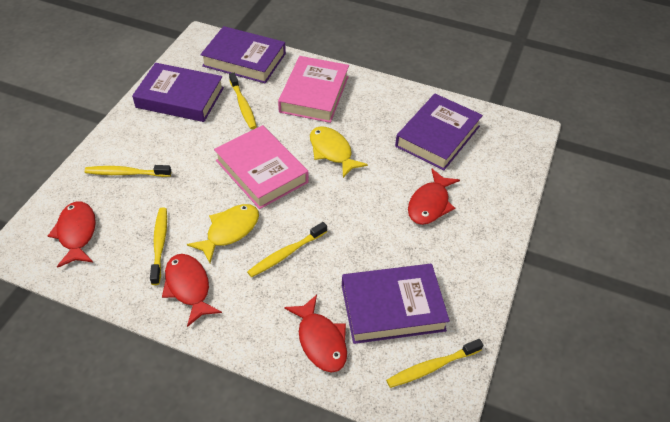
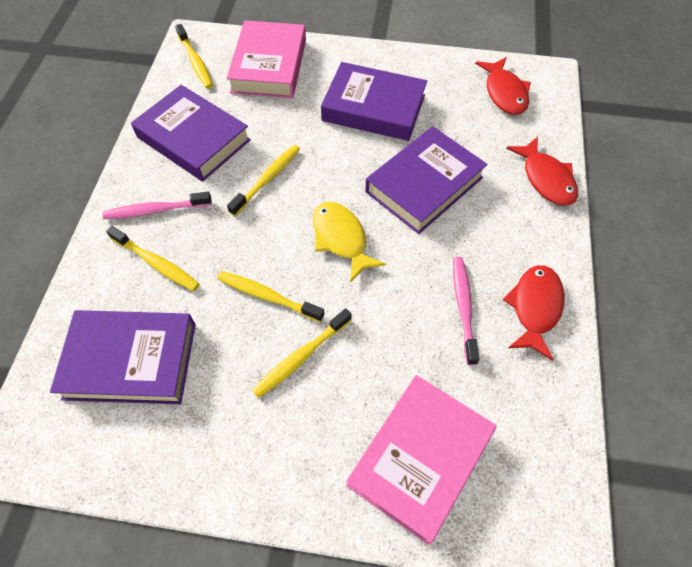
pink toothbrush: none = 0 -> [102,191,212,219] [453,257,479,365] = 2
red fish: [48,201,96,268] [162,254,222,327] [284,295,347,372] [408,169,460,225] = 4 -> [475,57,531,115] [502,265,564,361] [506,137,578,206] = 3
yellow fish: [187,204,259,263] [310,126,368,178] = 2 -> [313,202,386,283] = 1

